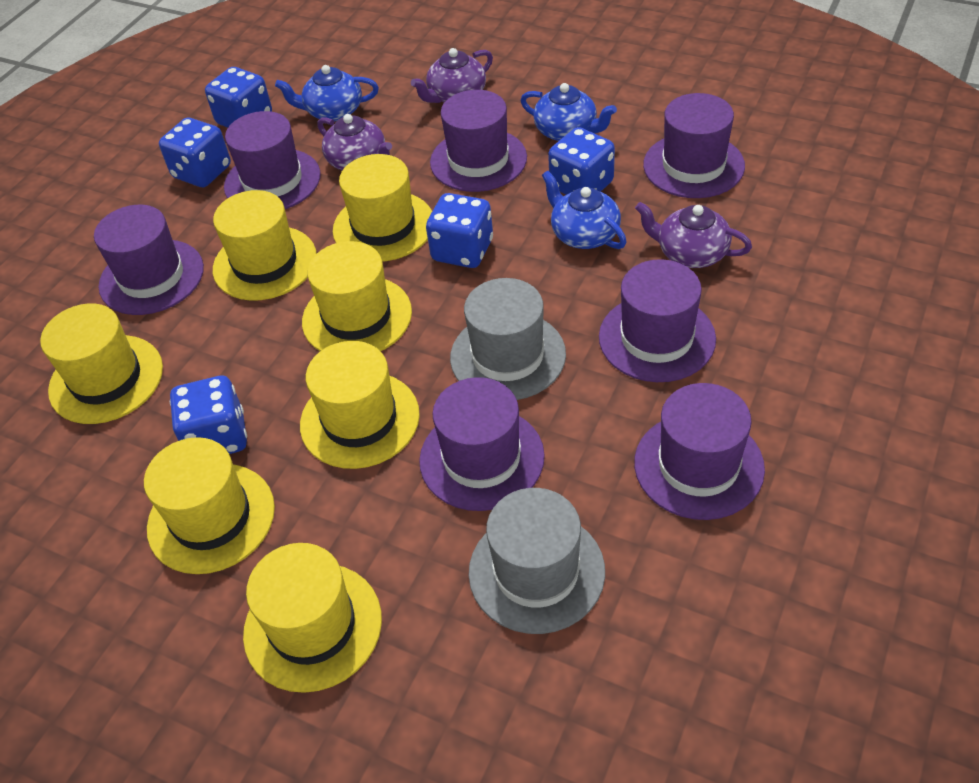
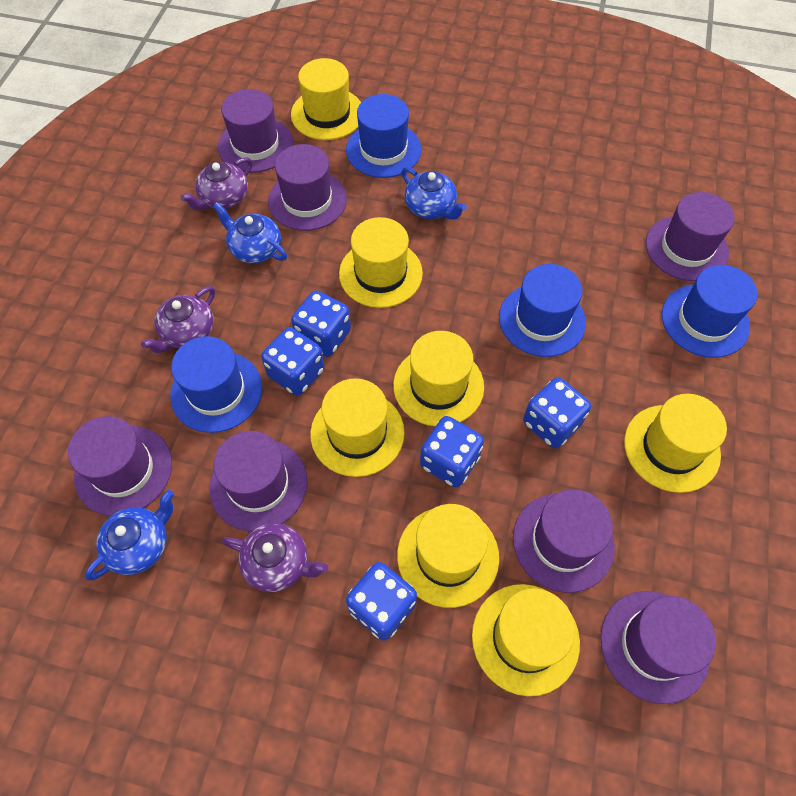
blue hat: none = 0 -> [170,336,262,433] [346,94,422,178] [499,264,586,357] [662,265,757,358] = 4
grey hat: [450,278,566,400] [469,488,605,634] = 2 -> none = 0

